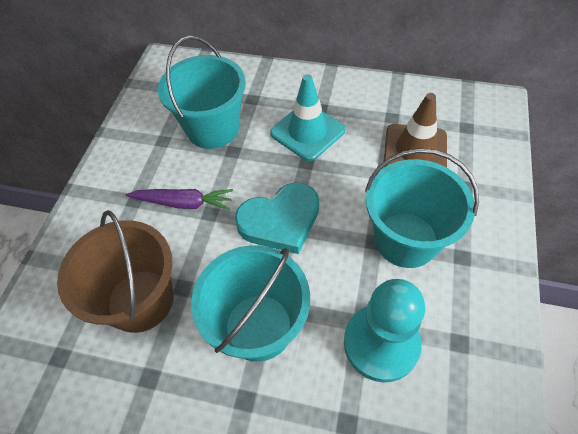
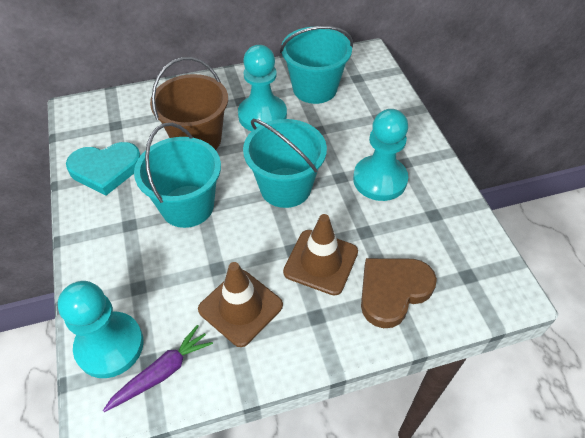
brown heart: none = 0 -> [361,258,437,328] = 1
brown traffic cone: [384,93,447,167] = 1 -> [198,262,283,347] [283,214,358,296] = 2
turquoise pawn: [344,279,425,382] = 1 -> [58,281,144,378] [238,45,287,131] [353,109,408,201] = 3
turquoise traffic cone: [270,74,345,161] = 1 -> none = 0

